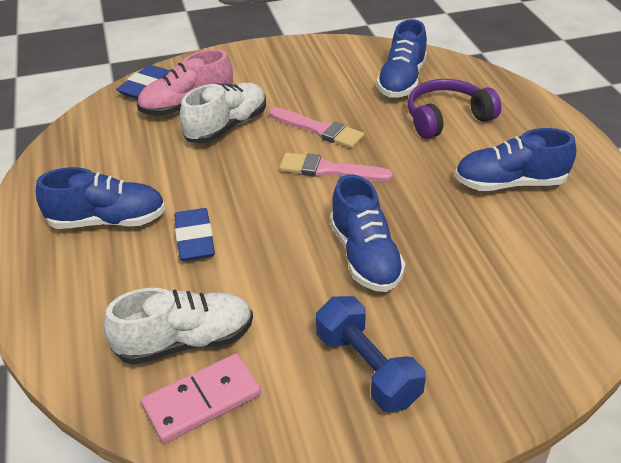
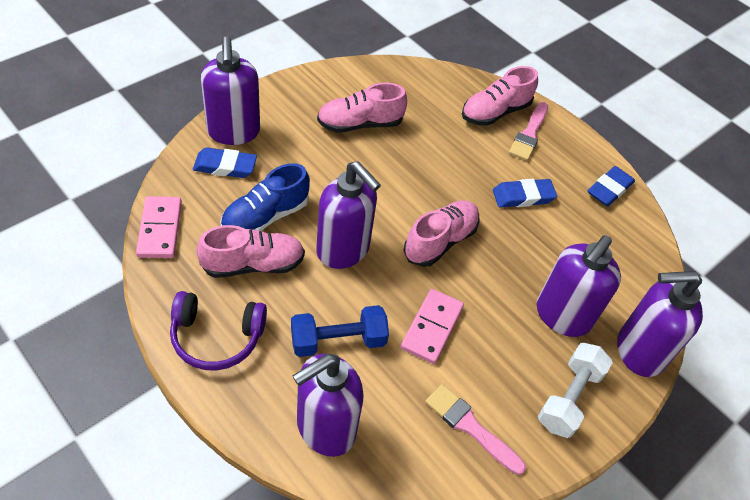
blue eraser: [116,65,170,99] [174,208,215,261] = 2 -> [193,147,257,178] [493,179,557,208] [587,166,635,206] = 3
blue shoe: [36,167,166,229] [330,174,406,292] [376,19,427,98] [455,128,576,191] = 4 -> [220,163,310,231] = 1
pink domino: [141,354,261,443] = 1 -> [136,196,182,258] [401,289,464,364] = 2
pink shoe: [137,49,233,116] = 1 -> [197,225,305,278] [317,83,407,133] [403,200,480,267] [462,66,538,126] = 4
purple soap dispenser: none = 0 -> [201,36,260,145] [293,354,364,457] [316,161,381,269] [537,235,621,337] [617,271,703,377] = 5
white dumbbell: none = 0 -> [538,343,613,438] = 1
white shoe: [104,288,253,365] [180,83,266,144] = 2 -> none = 0

